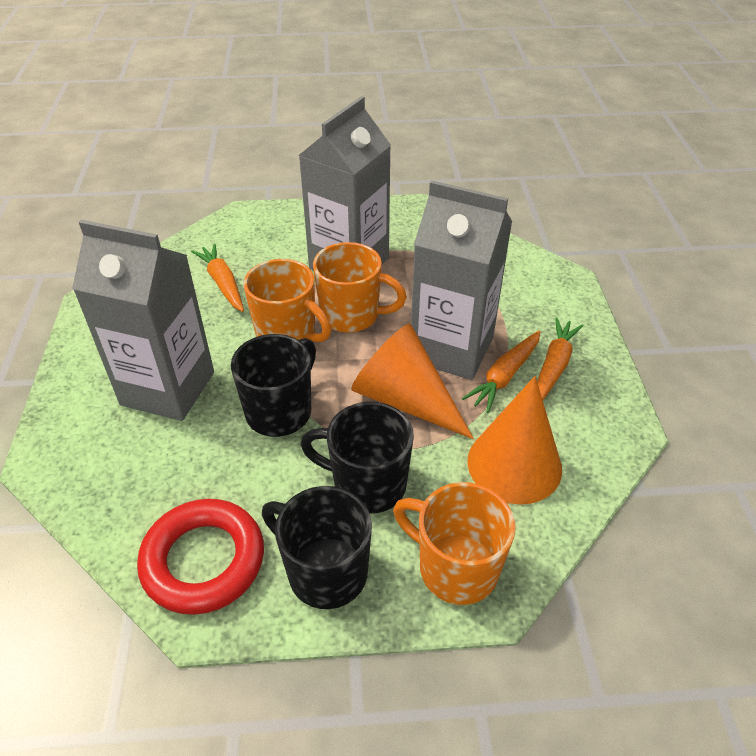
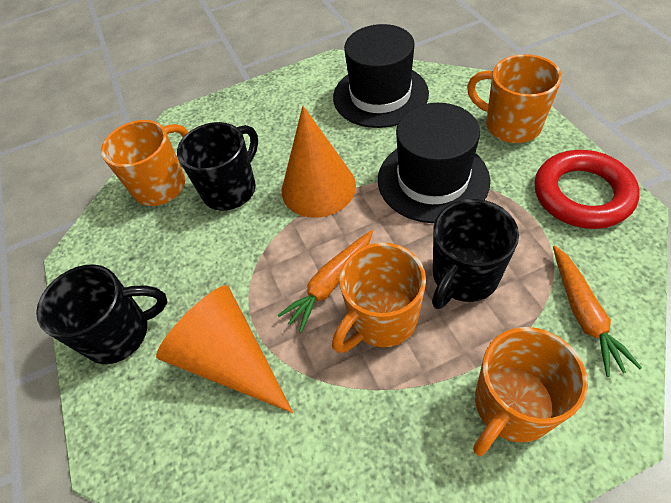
black hat: none = 0 -> [333,24,429,128] [378,103,490,223] = 2
grey carton: [72,220,214,421] [298,96,391,271] [411,180,512,380] = 3 -> none = 0
orange carrot: [191,244,244,312] [462,331,540,413] [537,317,584,400] = 3 -> [277,230,373,333] [553,246,642,377] = 2
orange mug: [243,259,331,342] [313,242,407,333] [393,482,516,605] = 3 -> [101,120,188,206] [332,242,426,353] [467,54,562,143] [473,327,588,456] = 4

